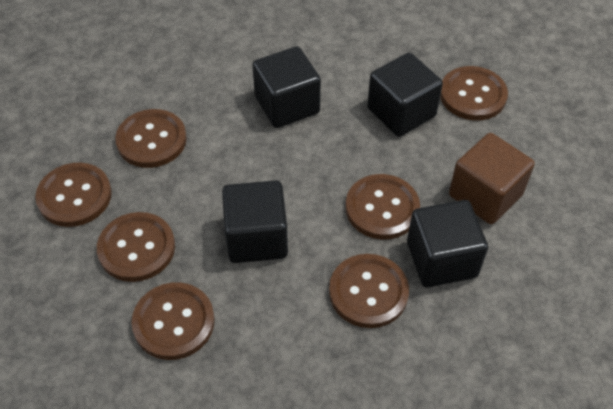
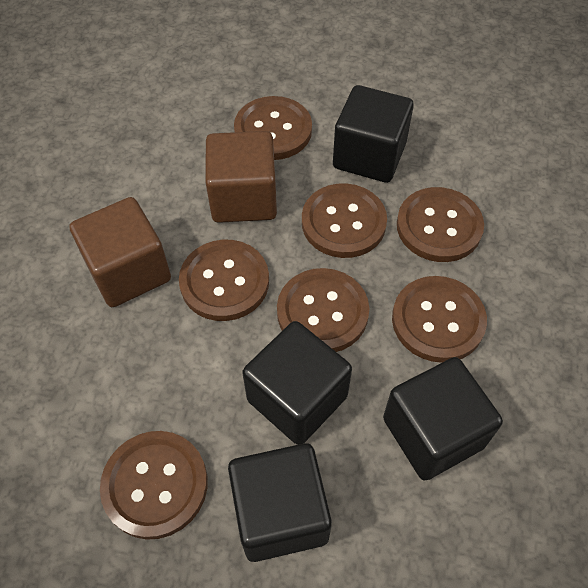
brown cube: [449,133,535,224] = 1 -> [69,197,171,307] [205,131,277,223] = 2

